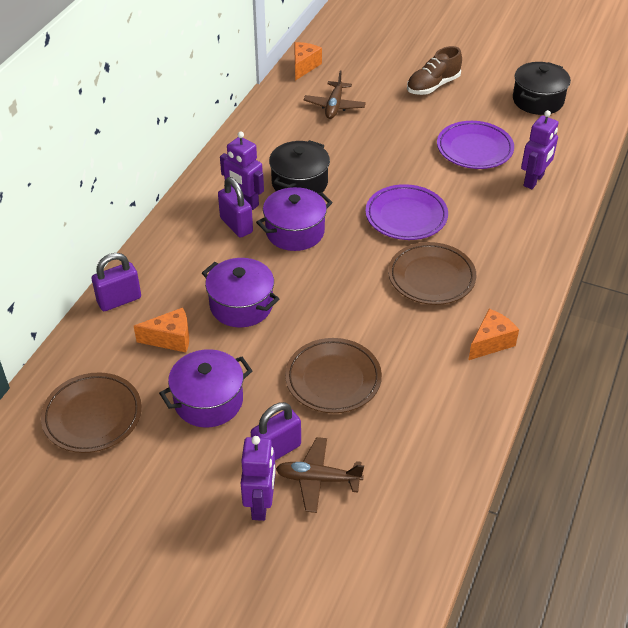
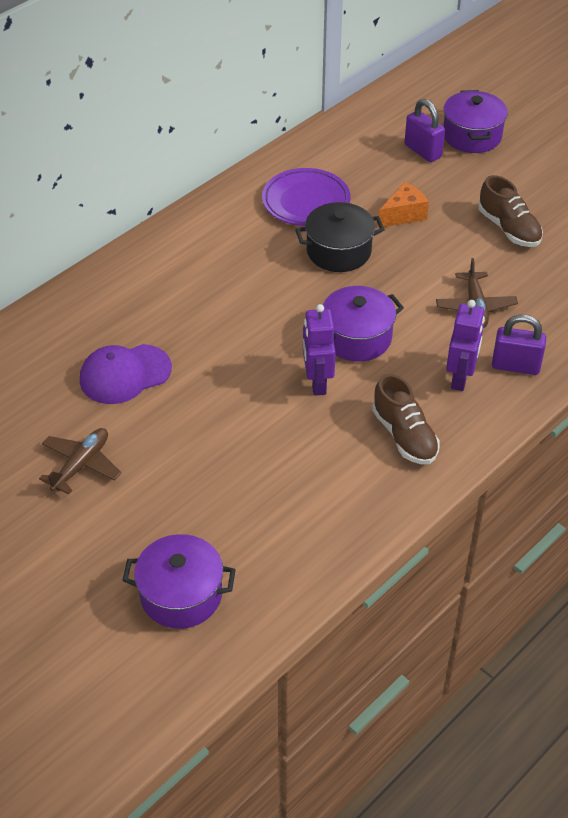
black pot: [269,140,330,193] [513,62,571,115] = 2 -> [295,202,385,272] = 1
brown plate: [41,372,142,453] [285,338,382,413] [388,242,476,305] = 3 -> none = 0
brown shoe: [407,46,462,95] = 1 -> [372,374,440,464] [478,175,543,247] = 2
orange cheese: [134,308,189,352] [294,42,322,81] [468,309,519,360] = 3 -> [378,182,429,228] = 1
purple cap: none = 0 -> [80,344,172,404] = 1
purple padlock: [92,253,141,311] [218,177,253,238] [251,402,301,460] = 3 -> [405,99,445,162] [492,314,546,375] = 2
purple plate: [365,184,448,240] [437,121,514,169] = 2 -> [262,168,351,226] = 1
purple robot: [220,132,264,210] [241,436,276,521] [521,110,558,189] = 3 -> [303,304,336,396] [446,300,485,391] = 2

